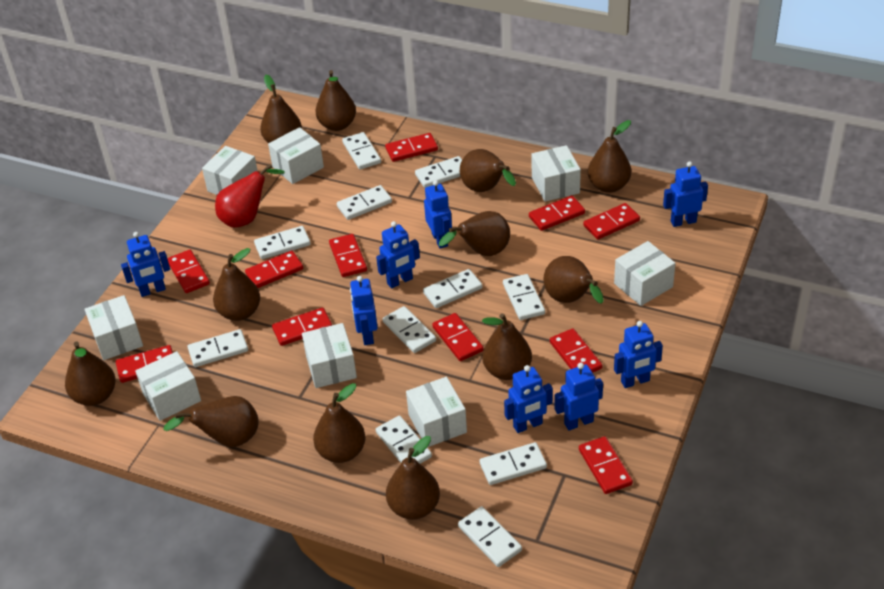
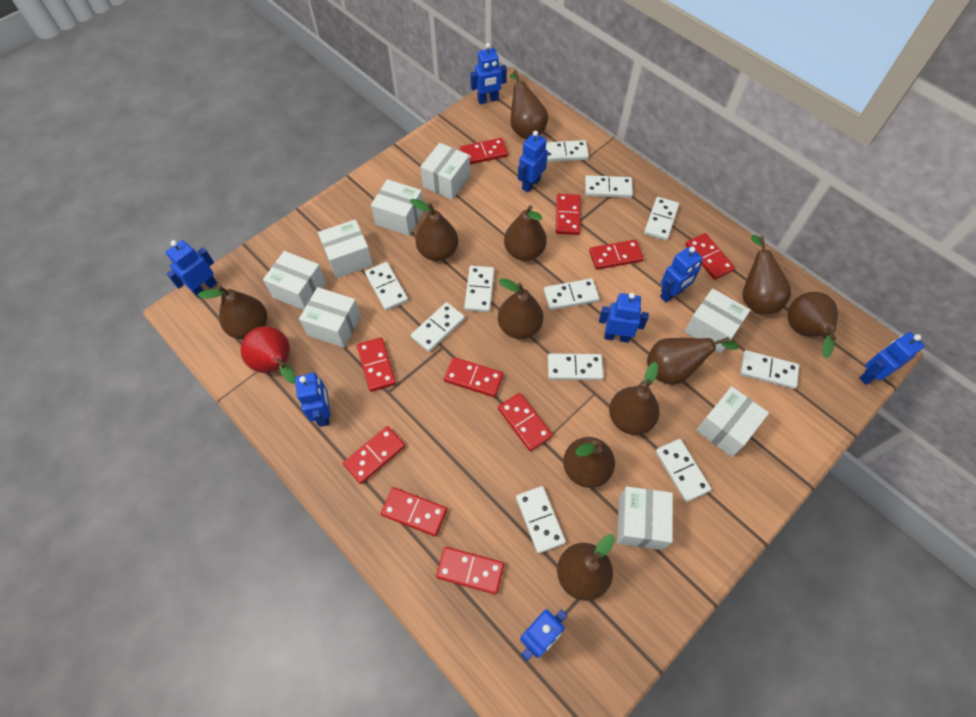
brown pear: [65,342,116,406] [163,396,259,447] [213,248,260,321] [260,75,302,143] [313,383,366,463] [315,70,356,131] [386,436,440,520] [439,211,510,256] [460,149,516,192] [482,313,532,380] [543,256,604,304] [588,120,631,193] = 12 -> [198,285,267,339] [410,199,458,261] [498,278,543,339] [504,205,547,261] [510,70,548,139] [557,534,615,601] [563,437,615,488] [609,362,660,435] [647,337,739,385] [743,235,791,314] [788,292,838,358] = 11
red domino: [116,345,173,383] [167,250,210,293] [245,251,303,288] [272,307,332,346] [329,234,367,277] [385,133,438,162] [432,313,484,361] [529,196,585,231] [550,328,602,373] [579,436,633,494] [583,203,640,240] = 11 -> [343,426,405,484] [357,337,396,392] [381,487,447,537] [436,547,504,595] [444,357,504,397] [459,138,508,165] [498,393,553,451] [556,194,581,235] [589,240,644,270] [685,233,735,280] = 10

